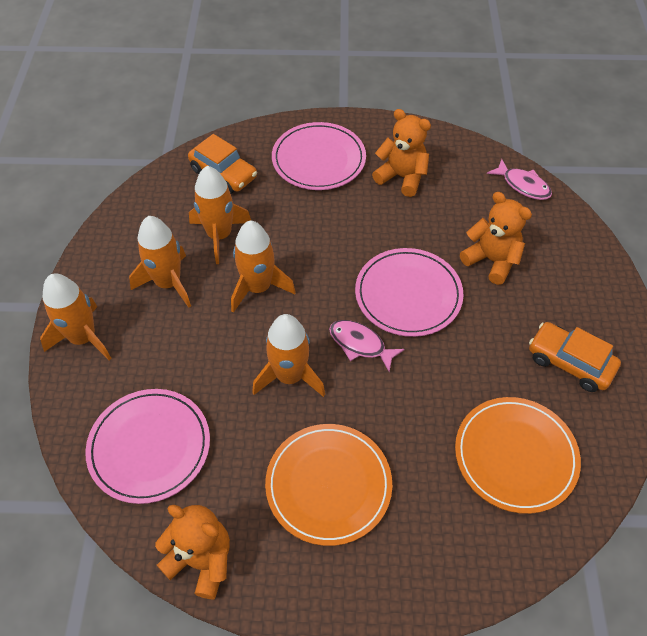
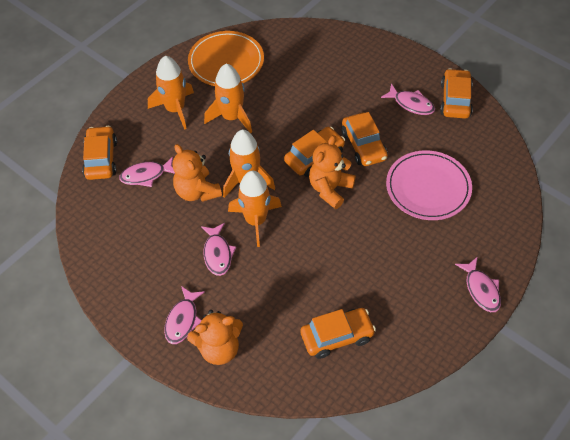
orange car: [188,134,257,194] [529,322,621,392] = 2 -> [82,126,117,180] [284,127,345,177] [300,308,376,359] [341,112,388,166] [440,68,473,119] = 5
orange plate: [265,424,392,546] [455,397,581,514] = 2 -> [188,31,264,86] = 1
orange rocket: [40,273,112,360] [129,216,191,308] [189,166,251,264] [231,221,296,313] [252,314,325,397] = 5 -> [148,56,194,130] [204,64,252,133] [223,130,275,198] [228,171,282,247] = 4
pink fish: [329,320,405,372] [487,159,552,200] = 2 -> [119,157,175,187] [164,286,205,344] [201,223,236,276] [381,84,435,115] [455,257,501,312] = 5
pink plate: [85,389,210,504] [272,122,366,190] [355,248,464,337] = 3 -> [386,150,472,220] = 1

